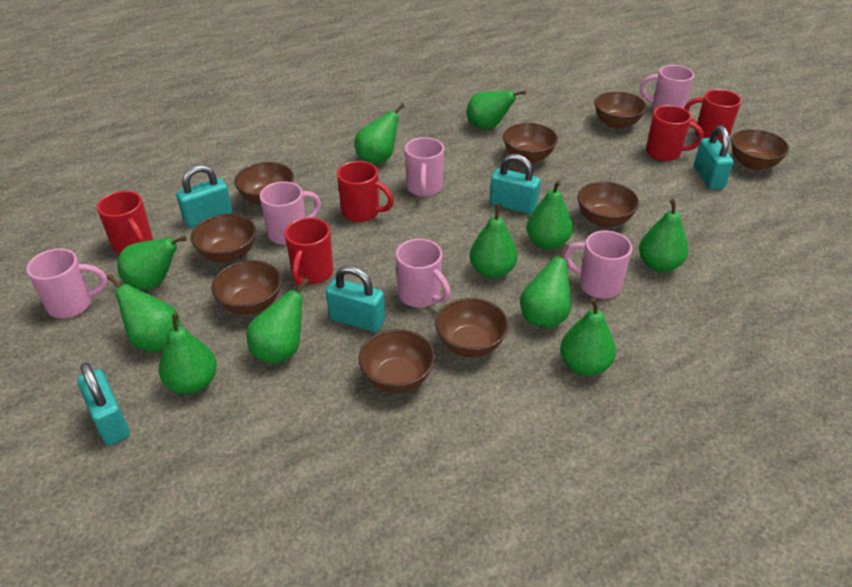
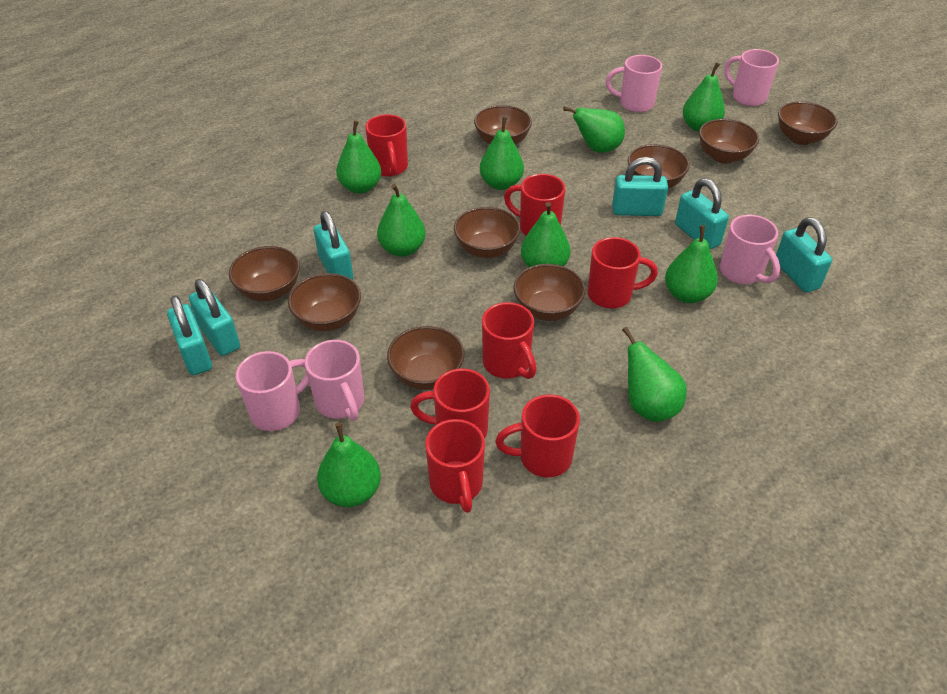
green pear: [107,274,180,352] [117,236,187,290] [159,313,217,394] [246,278,310,364] [355,103,405,165] [467,90,526,130] [470,204,517,279] [520,244,571,329] [526,180,573,250] [560,298,616,376] [639,199,688,272] = 11 -> [317,423,381,507] [336,120,381,194] [377,184,426,257] [480,117,524,190] [521,202,570,268] [563,106,625,153] [622,327,687,422] [665,225,718,303] [683,62,725,132] = 9
pink mug: [26,248,107,318] [260,181,321,245] [396,239,451,308] [405,137,444,197] [564,230,633,299] [640,65,694,110] = 6 -> [236,351,309,431] [305,340,364,421] [606,55,662,112] [720,215,780,284] [724,49,779,106] = 5
red mug: [97,191,153,254] [285,217,333,285] [337,161,394,222] [646,105,704,161] [684,89,742,143] = 5 -> [365,114,408,177] [410,368,490,439] [425,419,485,513] [482,302,536,379] [495,394,580,477] [504,174,566,236] [588,237,658,309] = 7
turquoise padlock: [77,363,130,446] [176,165,232,228] [326,266,385,332] [490,154,540,214] [694,126,734,190] = 5 -> [167,296,212,375] [189,279,240,356] [314,211,353,280] [612,157,668,216] [675,178,729,249] [776,217,832,292] = 6

